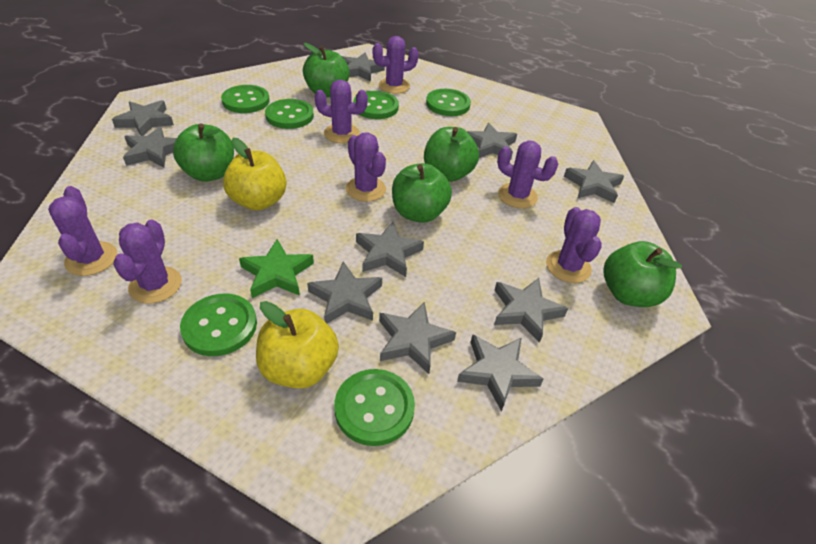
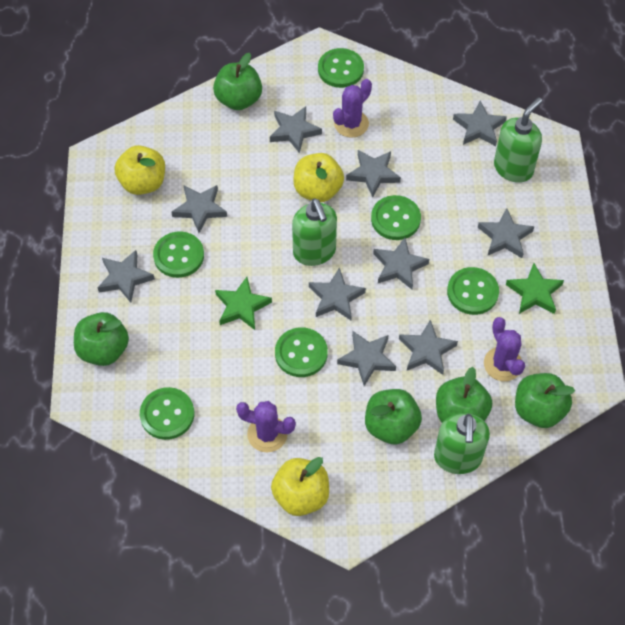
green soap dispenser: none = 0 -> [292,198,337,266] [434,413,490,474] [494,97,542,183] = 3
green star: [239,239,314,298] = 1 -> [215,277,272,330] [506,263,564,314] = 2
purple cactus: [48,186,117,276] [113,220,182,303] [315,80,368,143] [346,132,386,202] [372,36,419,94] [497,141,558,208] [546,207,602,283] = 7 -> [236,401,296,452] [333,79,372,138] [484,317,525,381] = 3
yellow apple: [223,138,287,211] [256,301,339,389] = 2 -> [114,145,165,195] [271,457,329,516] [293,153,344,202] = 3

